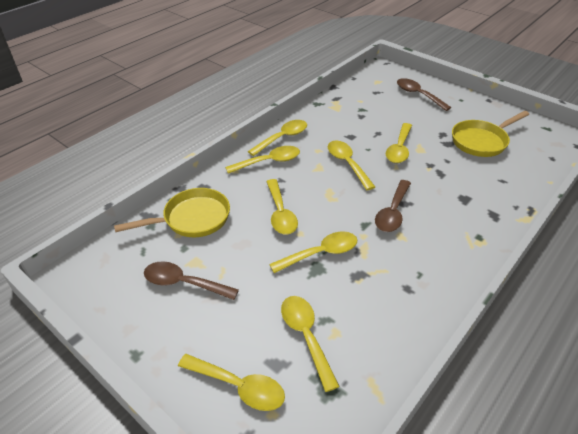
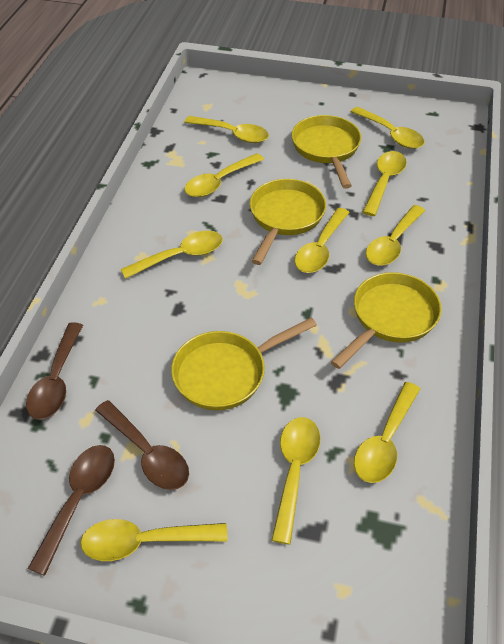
yellow pan: [114,188,230,237] [452,111,529,157] = 2 -> [171,317,317,411] [250,179,326,265] [291,115,361,189] [331,272,442,369] = 4
yellow spoon: [178,354,285,411] [225,146,300,174] [248,120,307,156] [266,179,298,234] [269,231,357,273] [281,296,340,392] [328,141,375,190] [386,123,412,163] = 8 -> [81,519,228,561] [121,231,223,279] [184,116,269,143] [185,153,264,197] [271,417,320,545] [295,208,350,273] [350,107,425,149] [354,382,420,483] [363,151,407,216] [366,205,425,266] = 10

